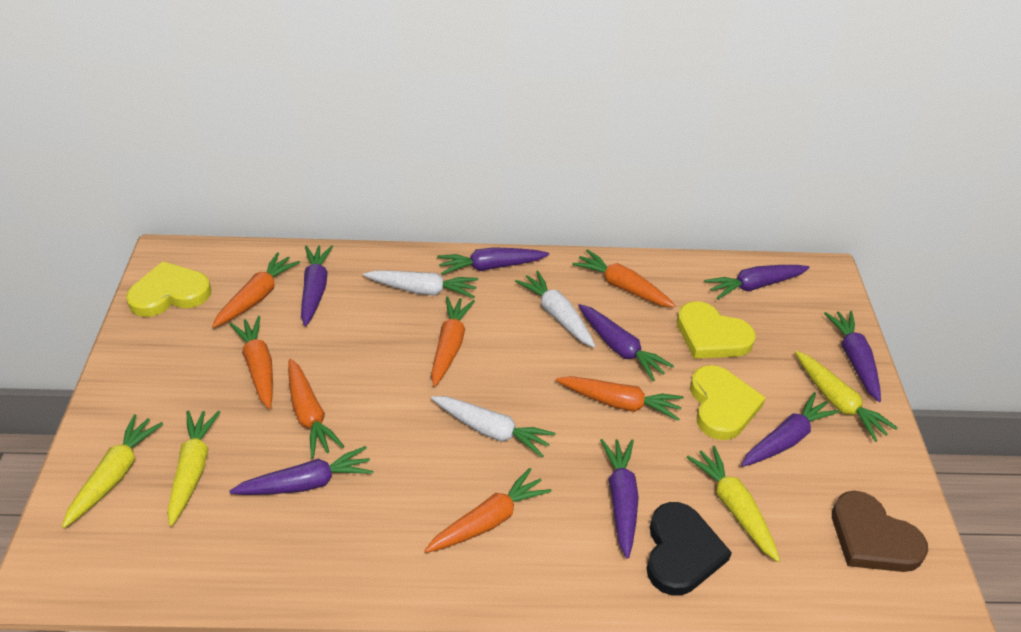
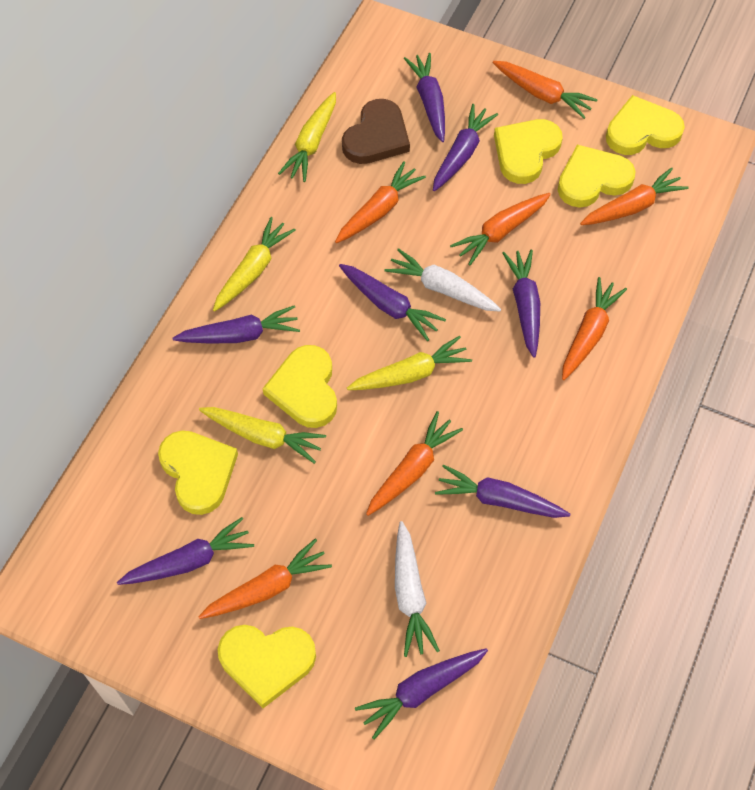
black heart: [646,502,732,596] = 1 -> none = 0
white carrot: [363,270,479,298] [431,396,556,457] [515,271,595,348] = 3 -> [384,248,501,312] [395,521,440,657] = 2
yellow heart: [126,261,211,317] [677,301,756,359] [690,365,766,440] = 3 -> [158,430,238,515] [218,625,316,708] [263,345,337,428] [494,119,563,184] [558,145,636,208] [606,95,685,155] = 6

